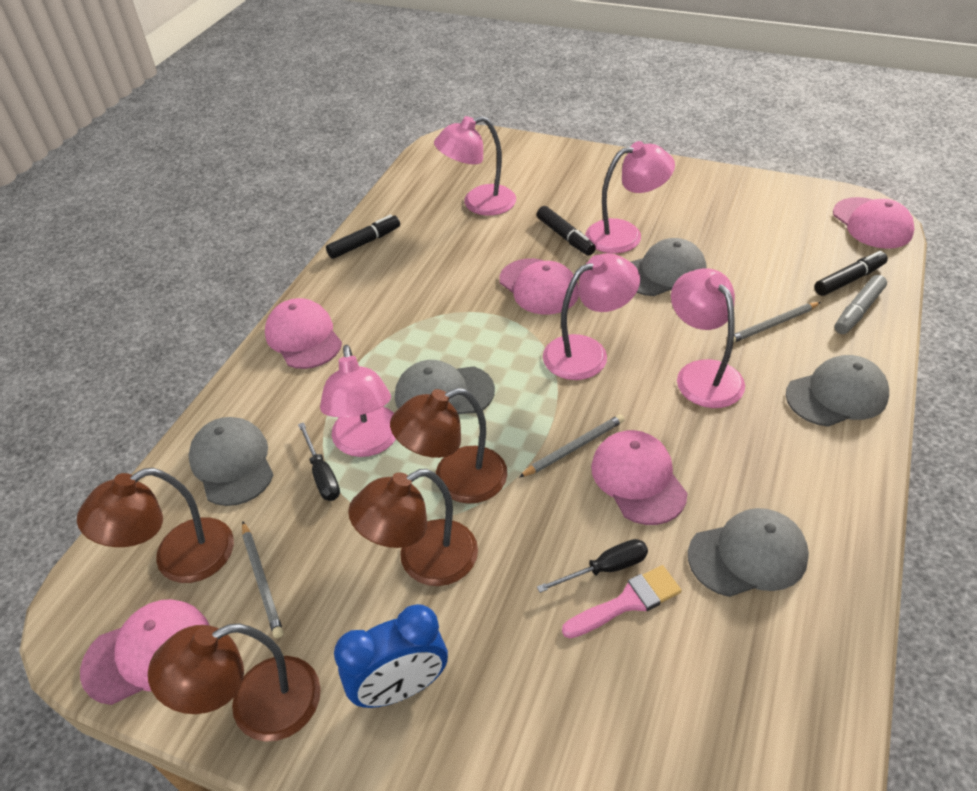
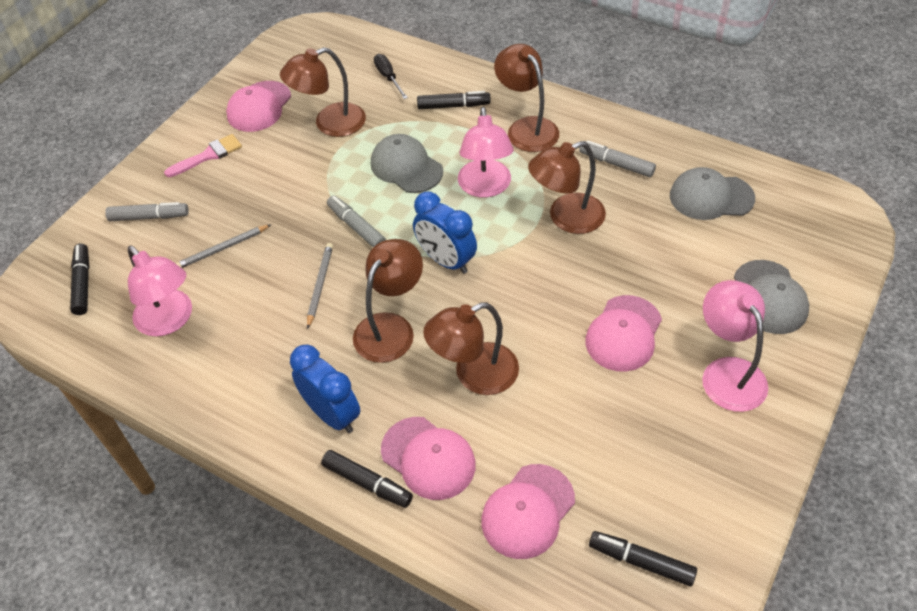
black marker: [326,214,400,259] [537,206,596,256] [814,251,888,296] = 3 -> [70,244,90,315] [321,450,413,508] [417,91,491,109] [589,531,697,586] = 4
black screwdriver: [298,422,340,501] [537,539,648,593] = 2 -> [374,54,408,99] = 1
blue clock: [334,604,448,708] = 1 -> [290,345,360,433] [413,192,477,274] = 2
brown lamp: [77,468,234,583] [148,624,321,742] [348,469,478,586] [390,388,508,504] = 4 -> [280,47,366,137] [353,239,423,363] [423,302,519,395] [494,44,559,152] [528,141,606,234] = 5
grey cap: [188,417,273,506] [395,360,495,414] [631,238,707,296] [688,508,809,597] [786,355,889,427] = 5 -> [371,134,443,193] [670,167,755,220] [734,260,809,334] = 3
grey marker: [834,275,887,334] = 1 -> [105,202,189,221] [327,196,386,247] [579,140,656,177] = 3
grey pencil: [242,521,284,638] [519,414,624,478] [733,302,821,343] = 3 -> [175,225,271,268] [307,243,333,329] = 2
pink cap: [80,599,209,705] [265,298,342,369] [499,258,579,315] [591,430,688,525] [833,197,915,249] = 5 -> [226,81,291,132] [381,417,476,500] [481,464,575,559] [585,295,662,372] = 4
pink lamp: [320,345,396,457] [434,116,516,216] [543,253,640,380] [585,141,675,254] [671,268,745,408] = 5 -> [128,245,192,337] [458,107,513,198] [702,280,768,412] = 3

